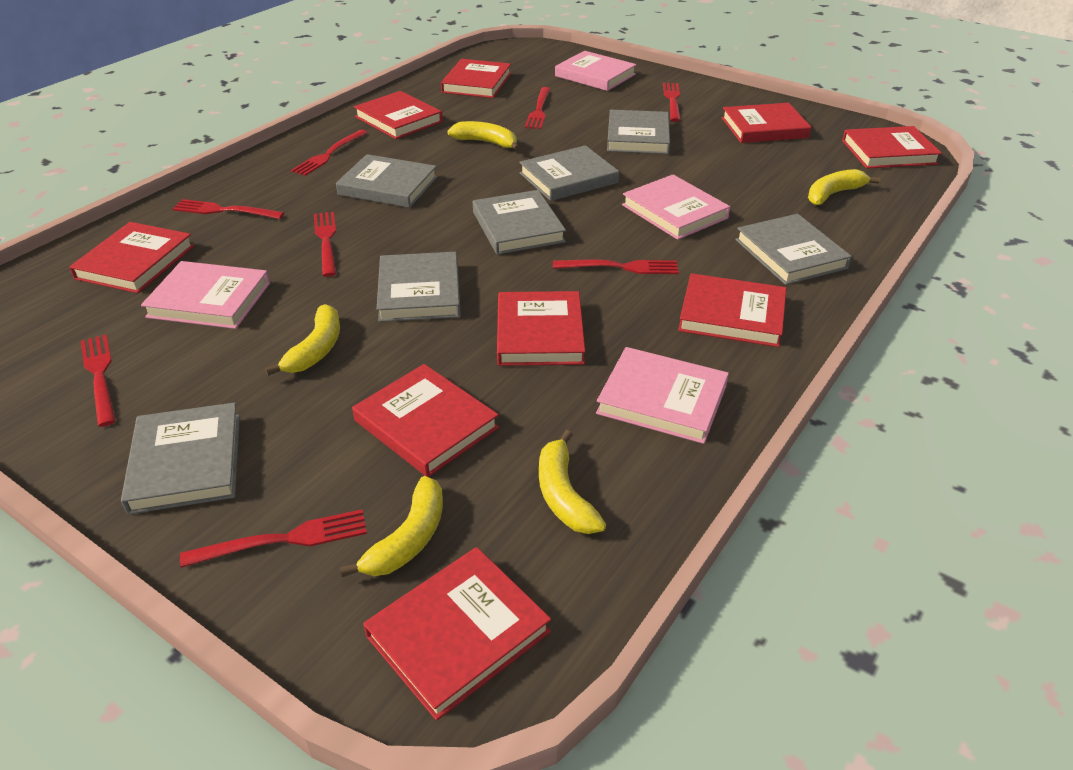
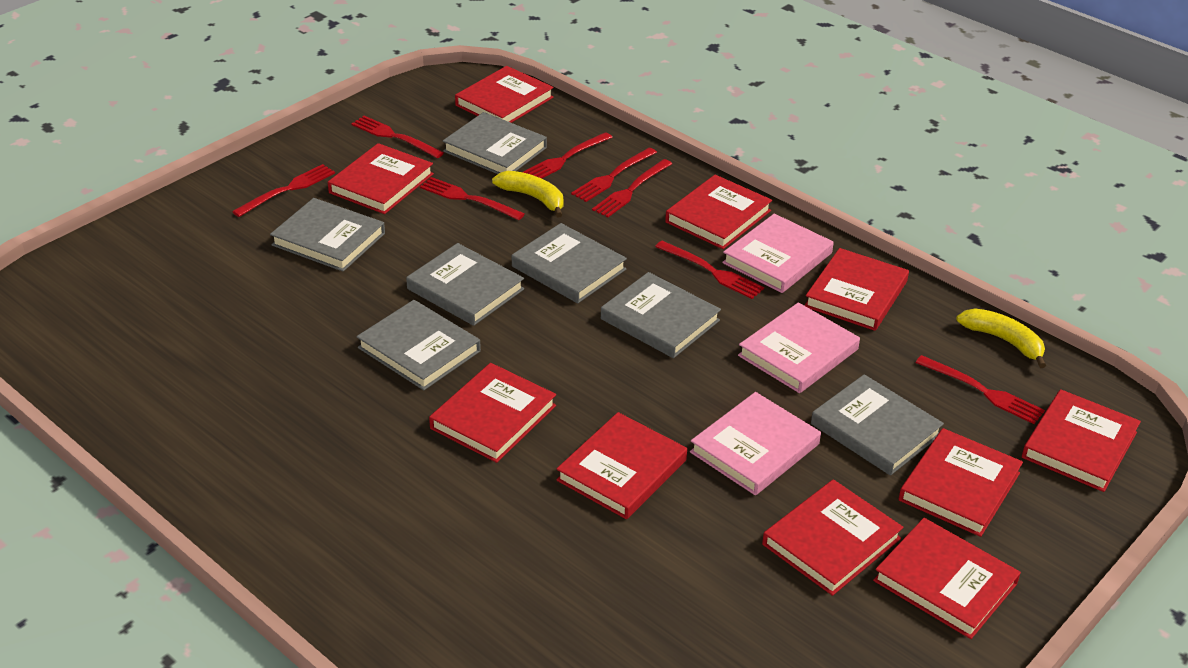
pink book: [141,261,270,329] [555,51,637,91] [596,347,729,444] [622,175,730,240] = 4 -> [690,392,821,495] [722,214,834,293] [738,302,860,393] = 3
red book: [69,222,194,293] [352,364,499,477] [354,91,443,139] [363,547,551,721] [441,59,511,98] [497,291,585,366] [678,273,787,347] [722,103,811,143] [842,126,942,169] = 9 -> [328,143,434,214] [429,363,556,463] [455,66,554,123] [556,412,687,519] [665,175,772,249] [762,479,903,596] [804,248,909,331] [873,518,1021,639] [899,428,1023,537] [1022,389,1141,492] = 10
yellow banana: [265,304,340,376] [340,476,443,577] [447,121,520,151] [539,430,606,534] [808,169,880,205] = 5 -> [492,171,564,217] [956,309,1046,368] = 2

